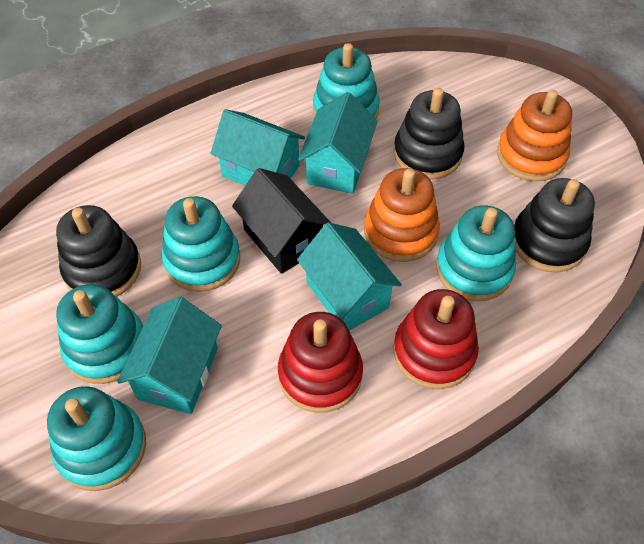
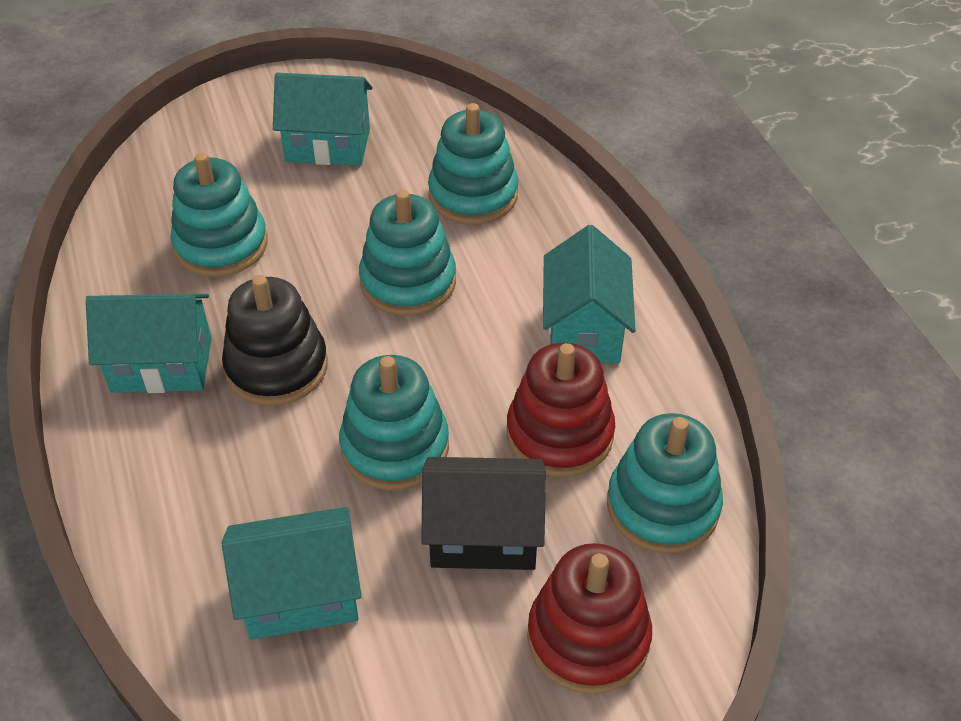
black stacking toy: [56,205,141,297] [394,88,465,179] [514,178,595,272] = 3 -> [222,275,328,406] = 1
orange stacking toy: [364,168,440,262] [497,90,572,181] = 2 -> none = 0

